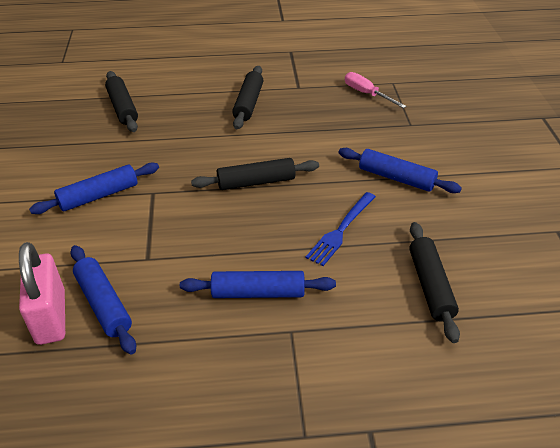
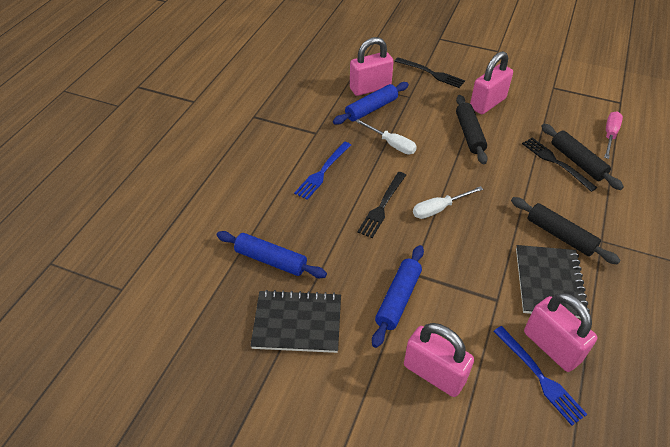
black fork: none = 0 -> [357,172,406,238] [394,57,465,88] [522,137,597,192] = 3
black notebook: none = 0 -> [250,290,341,353] [516,245,590,318] = 2
black rolling pin: [105,71,138,132] [191,158,319,190] [232,66,263,129] [409,222,460,343] = 4 -> [456,95,488,164] [511,197,621,265] [541,124,624,190] = 3
blue fork: [306,192,376,266] = 1 -> [294,141,351,200] [493,326,587,426] = 2
blue rolling pin: [29,162,159,214] [70,245,136,354] [180,271,336,298] [338,148,462,193] = 4 -> [217,231,327,278] [333,82,409,125] [372,245,424,348] = 3
pink padlock: [19,242,65,345] = 1 -> [350,37,394,96] [404,323,474,397] [470,51,513,114] [524,293,597,372] = 4
white screwdriver: none = 0 -> [355,119,417,154] [413,186,483,219] = 2

